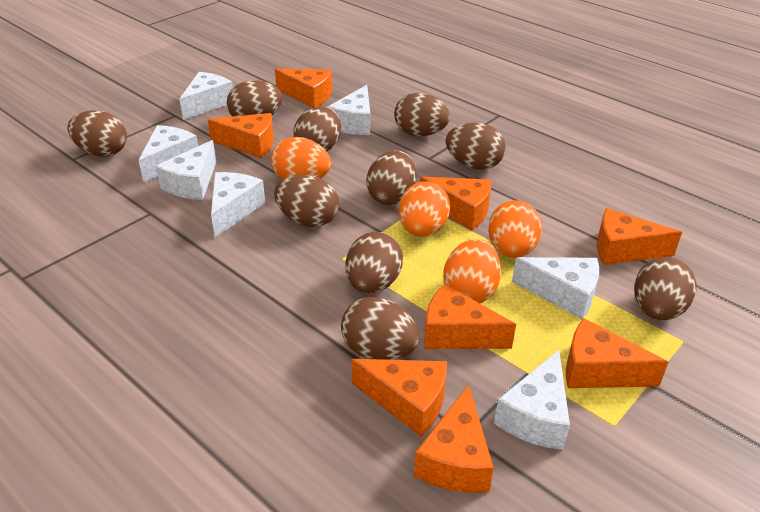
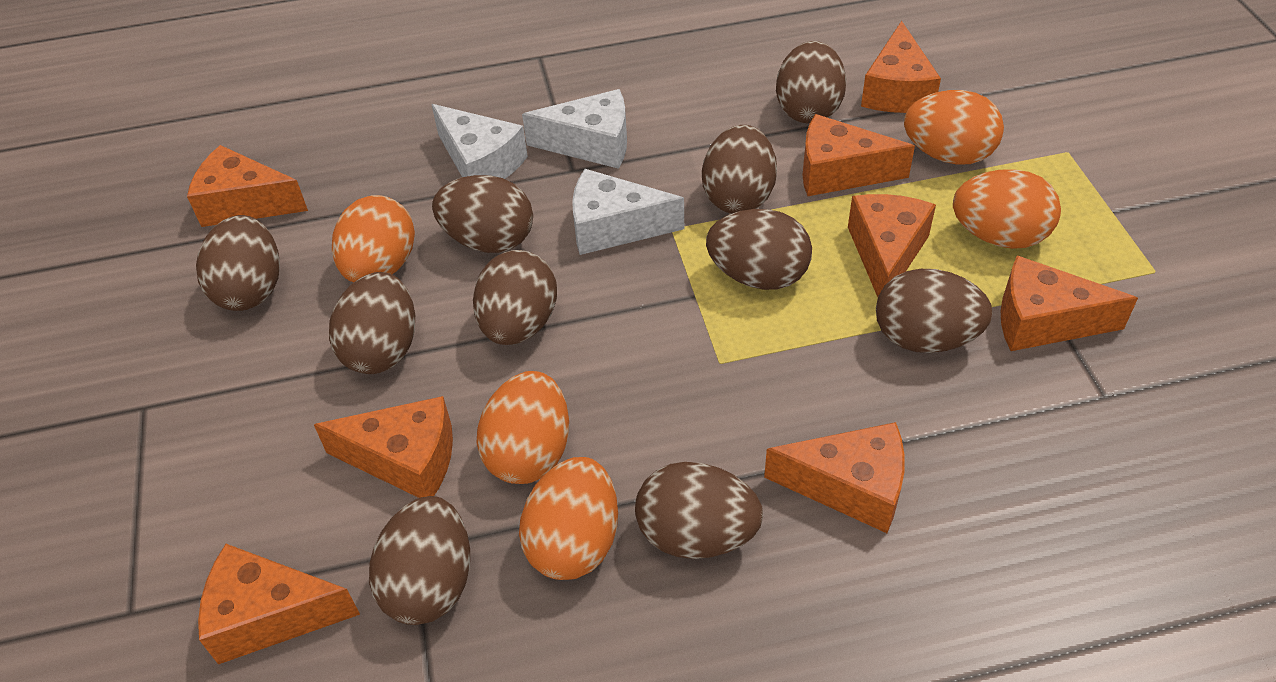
orange egg: [271,137,331,180] [399,181,450,237] [443,239,501,303] [488,200,542,258] = 4 -> [332,195,415,283] [477,371,569,484] [519,457,618,580] [904,90,1004,165] [953,169,1061,249] = 5
white cheese: [138,125,198,183] [156,140,216,200] [180,72,233,120] [211,172,265,237] [328,85,370,135] [494,350,570,450] [512,257,599,319] = 7 -> [431,104,528,179] [522,89,627,169] [572,169,684,255] = 3

